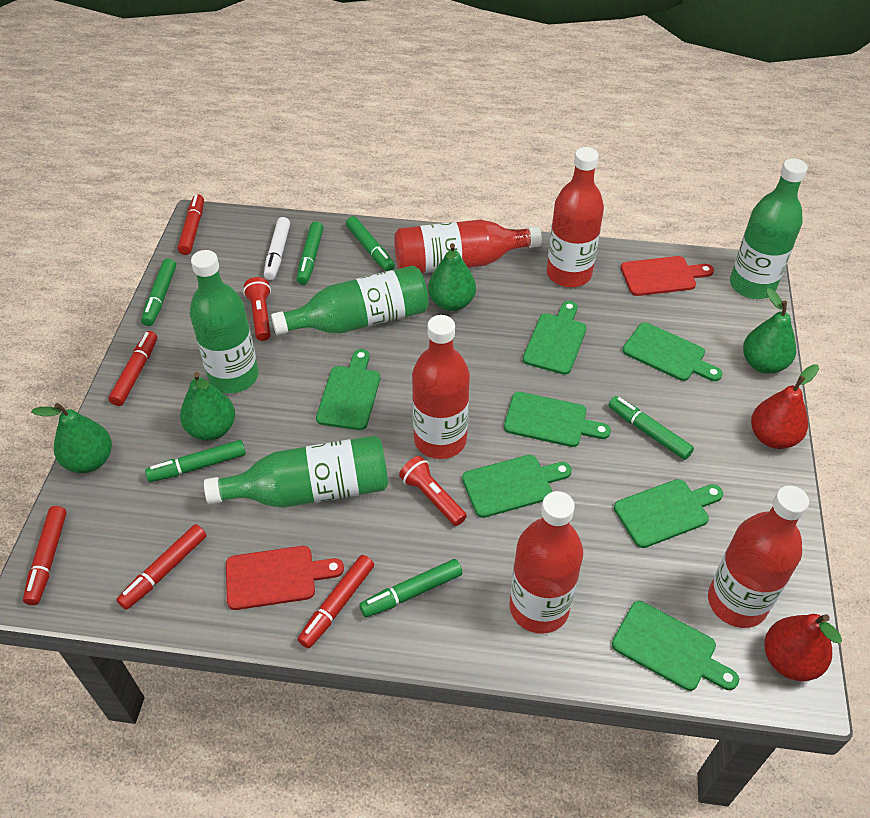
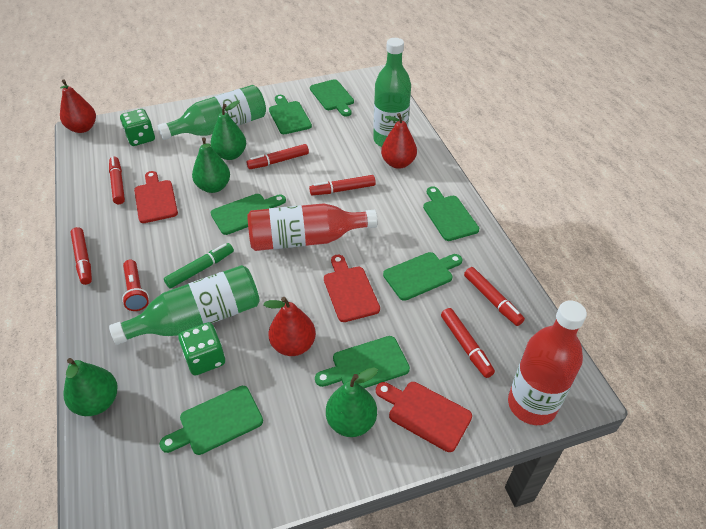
green bottle: [190,250,259,393] [204,436,388,508] [271,265,429,335] [730,158,808,299] = 4 -> [109,265,260,345] [158,85,266,140] [373,38,411,147] = 3
green dice: none = 0 -> [120,109,155,146] [178,322,225,375] = 2
green marker: [141,258,176,326] [145,440,246,482] [297,221,323,285] [346,216,395,271] [359,559,462,617] [608,396,694,460] = 6 -> [164,243,234,289] = 1
red bottle: [394,220,542,273] [412,315,470,459] [510,491,583,634] [547,147,604,287] [708,485,809,628] = 5 -> [247,203,378,251] [508,301,587,425] = 2
red cutting board: [226,546,344,610] [621,256,714,296] = 2 -> [134,171,178,223] [324,255,380,322] [376,382,472,452] = 3
red flashlight: [243,277,271,341] [399,456,467,526] = 2 -> [122,259,149,311] = 1
red marker: [23,506,67,605] [108,331,157,406] [116,524,207,610] [178,194,204,255] [298,555,374,648] = 5 -> [70,227,92,285] [109,157,125,204] [247,144,309,169] [309,175,376,195] [441,308,495,378] [464,267,525,326] = 6
red pear: [751,364,819,449] [764,614,842,681] = 2 -> [60,80,96,133] [263,297,316,356] [381,113,417,169] = 3
white marker: [264,217,290,280] = 1 -> none = 0

